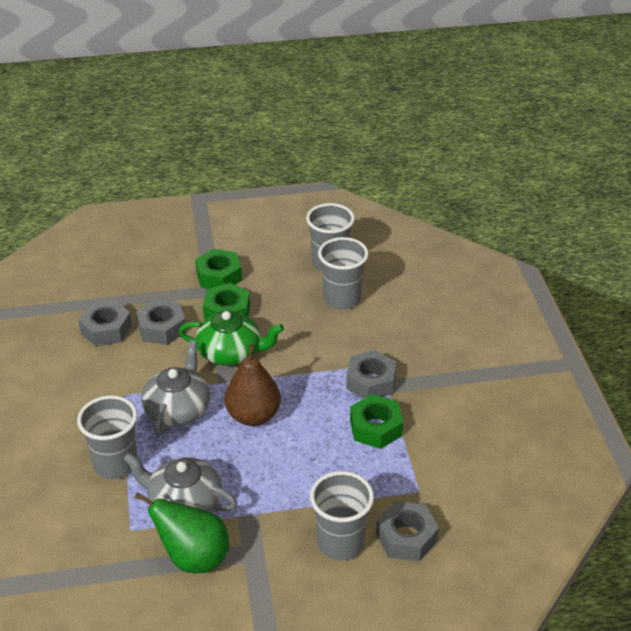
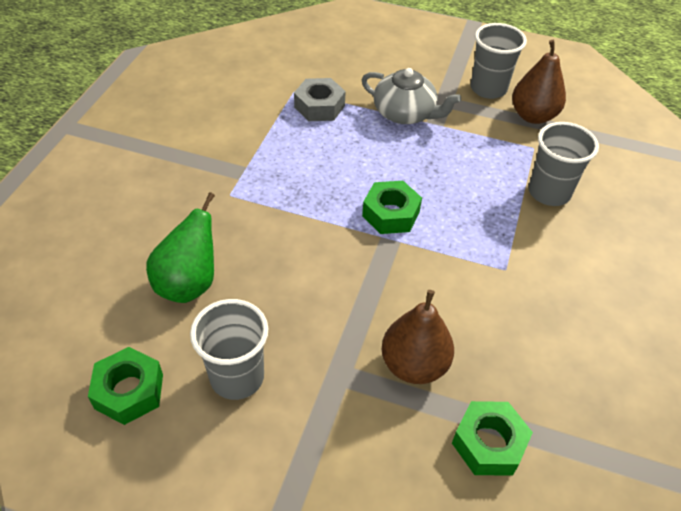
brown pear: [224,344,281,426] = 1 -> [382,290,454,384] [512,40,566,124] = 2
green teapot: [179,311,284,365] = 1 -> none = 0
grey cup: [77,396,137,479] [306,203,355,272] [310,471,374,560] [318,237,369,309] = 4 -> [190,299,268,400] [471,23,527,99] [529,122,599,206] = 3
grey nut: [78,300,132,346] [136,299,186,345] [346,350,397,399] [376,501,439,562] = 4 -> [294,78,346,121] = 1
grey teapot: [123,453,237,512] [141,340,210,436] = 2 -> [362,68,461,124] = 1

